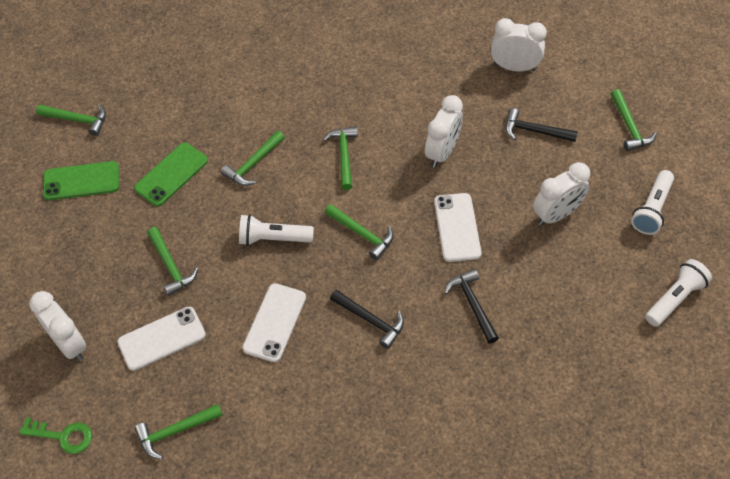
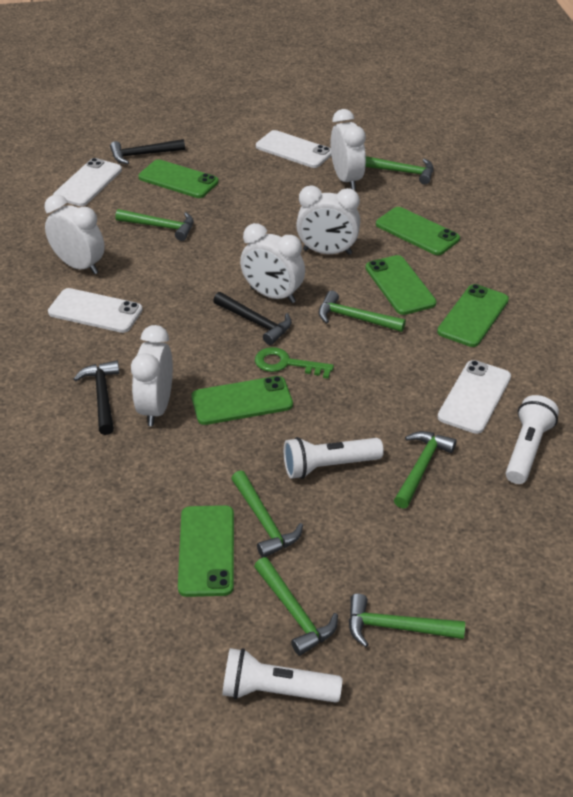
green phone: [43,161,119,200] [134,143,208,206] = 2 -> [138,159,219,198] [178,505,234,597] [191,376,293,425] [365,255,436,315] [376,207,460,255] [437,284,509,347] = 6
white clock: [29,291,86,361] [425,95,463,168] [491,18,547,72] [533,162,590,225] = 4 -> [44,194,105,274] [131,325,173,426] [240,223,305,303] [296,186,360,255] [330,109,366,190] = 5
white phone: [117,307,206,371] [242,283,306,362] [434,193,482,262] = 3 -> [48,288,143,333] [53,158,122,206] [256,130,331,168] [438,360,511,434] = 4

